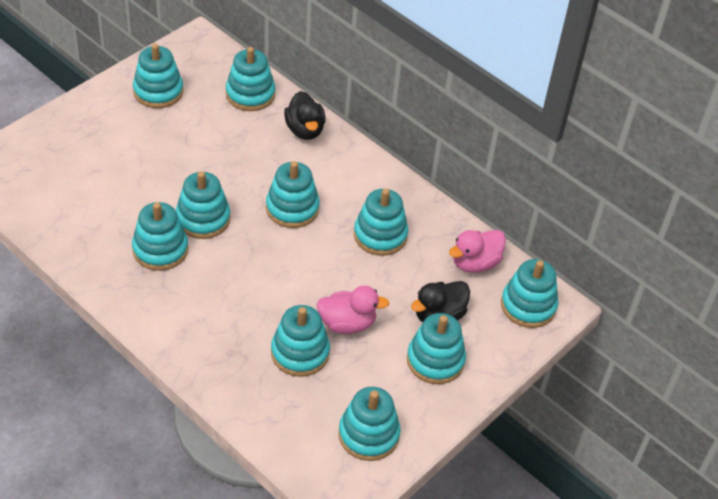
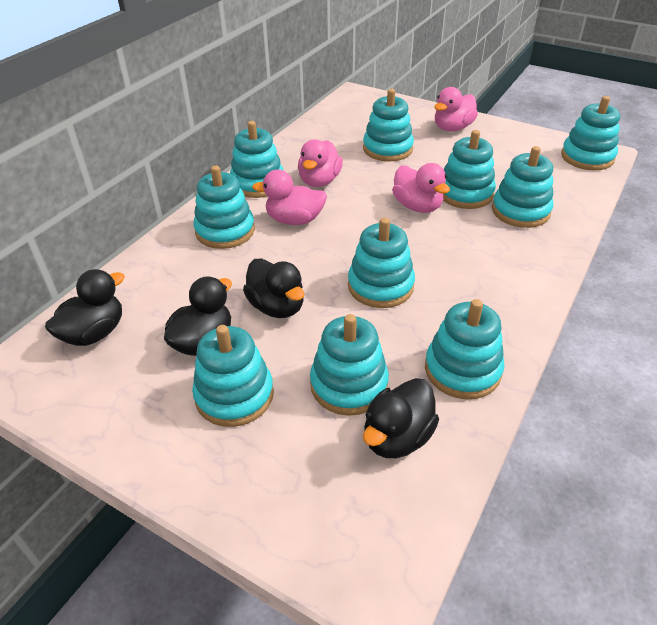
black duck: [284,91,326,140] [411,281,470,322] = 2 -> [45,269,125,346] [164,276,232,356] [243,259,304,318] [363,378,439,458] = 4
pink duck: [316,286,389,334] [449,230,506,273] = 2 -> [252,170,327,225] [298,139,343,187] [392,163,450,213] [434,87,478,131] = 4

